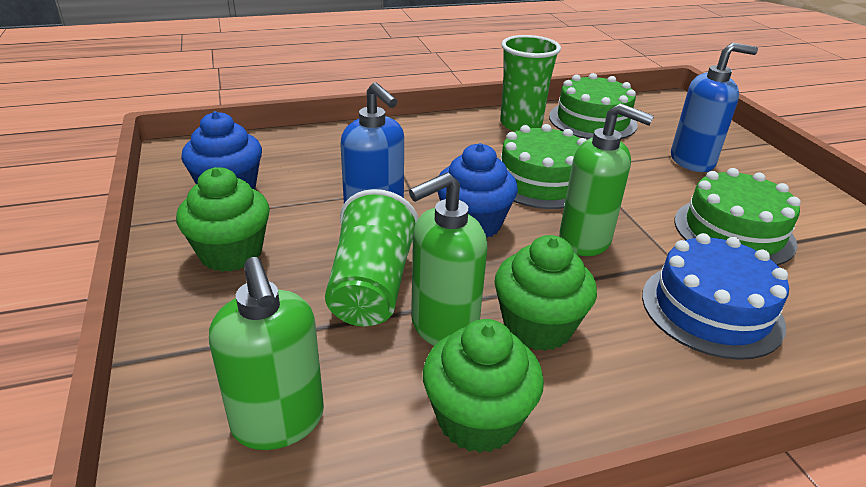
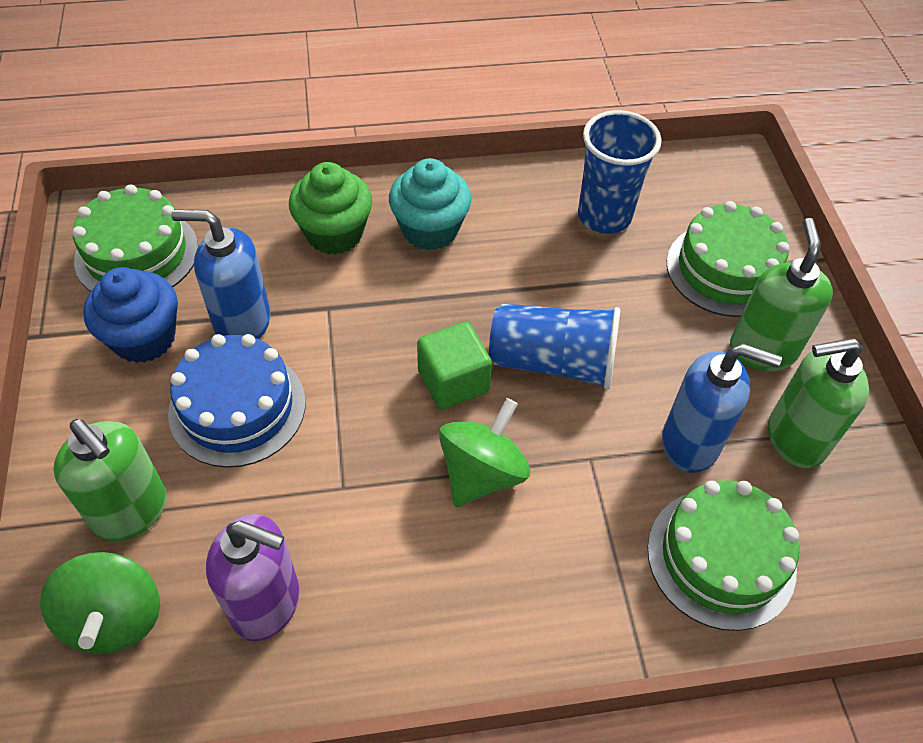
blue cup: none = 0 -> [489,303,620,390] [578,110,662,234] = 2
blue cupcake: [181,111,262,190] [437,143,518,238] = 2 -> [83,267,178,363] = 1
green cube: none = 0 -> [417,322,492,410] = 1
green cup: [325,189,419,327] [500,35,561,132] = 2 -> none = 0
green cupcake: [176,167,270,272] [423,319,544,453] [494,235,597,351] = 3 -> [289,162,372,255] = 1
green spinning top: none = 0 -> [40,552,160,654] [439,398,530,507] = 2
purple soap dispenser: none = 0 -> [206,514,300,641] = 1
turquoise cupcake: none = 0 -> [389,158,471,250] = 1

